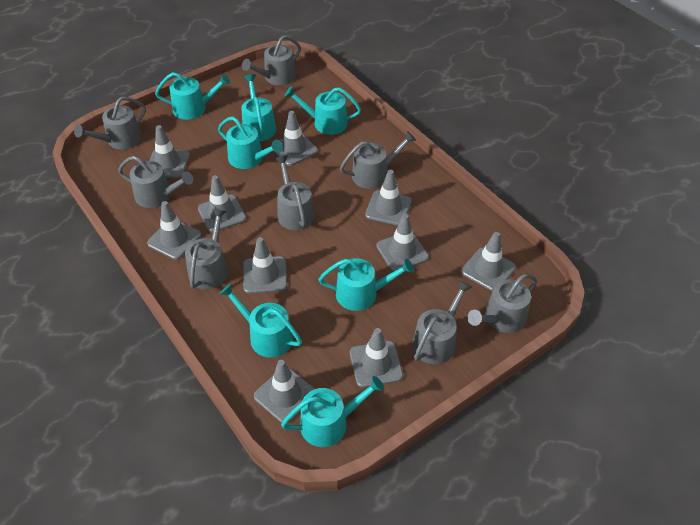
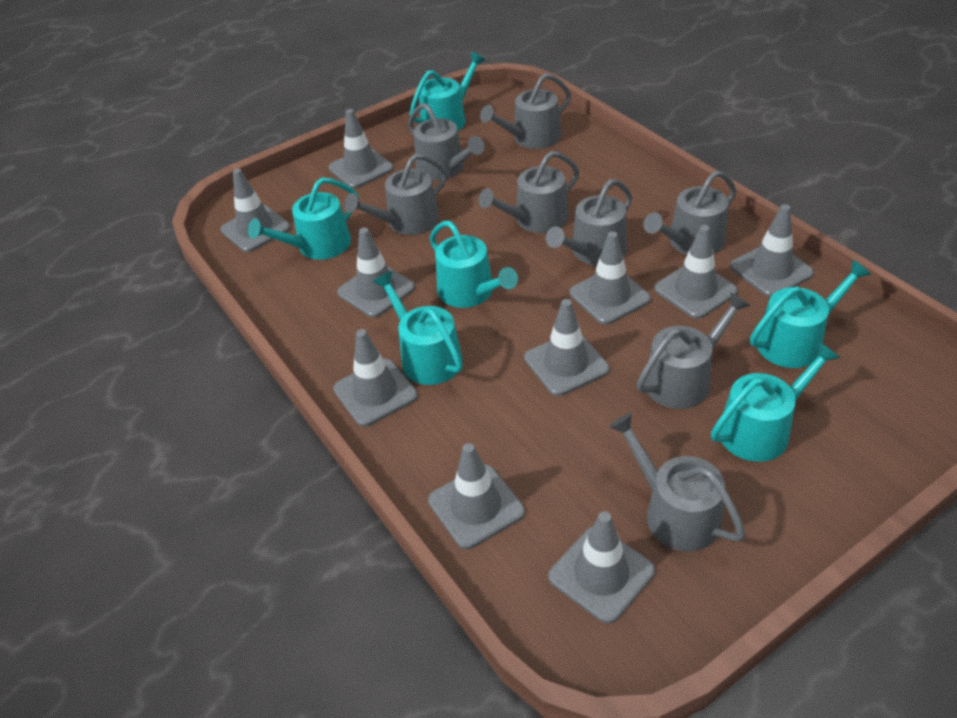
turquoise watering can: [155,72,230,120] [218,117,283,169] [219,284,302,357] [241,74,276,141] [281,376,384,447] [284,86,361,135] [319,258,414,311] = 7 -> [248,178,359,260] [373,271,463,385] [409,52,485,131] [429,221,518,308] [711,342,840,462] [750,260,871,368] = 6

